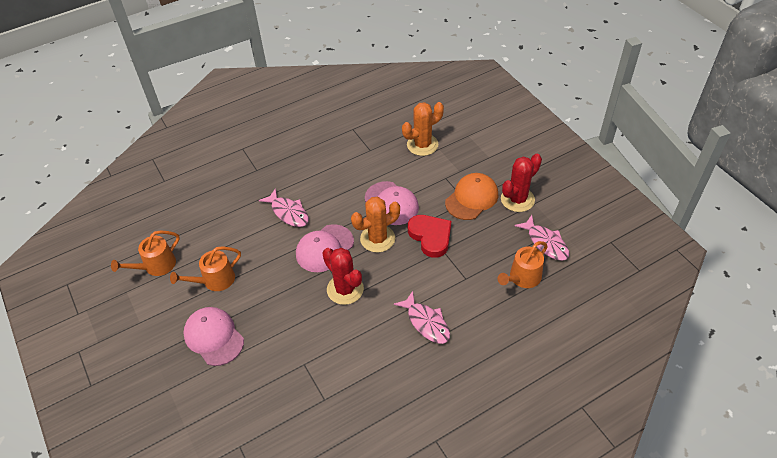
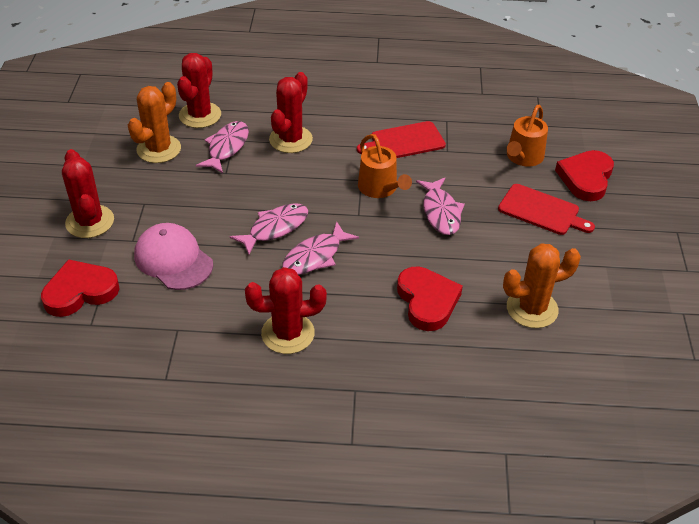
orange cap: [445,173,498,220] = 1 -> none = 0
orange watering can: [111,231,180,276] [170,246,241,291] [497,241,548,288] = 3 -> [358,134,412,198] [507,105,548,167] = 2
pink cap: [183,307,244,366] [296,224,354,272] [365,181,419,225] = 3 -> [134,223,213,290] = 1
pink fish: [259,188,309,227] [394,291,450,344] [515,215,569,261] = 3 -> [196,121,249,174] [230,203,308,255] [282,221,359,275] [416,178,465,235] = 4
red cactus: [322,248,364,305] [501,154,542,212] = 2 -> [62,149,114,238] [177,53,221,128] [245,267,327,354] [269,72,313,153] = 4
red cutting board: none = 0 -> [357,121,446,158] [498,184,595,235] = 2
red heart: [408,215,451,258] = 1 -> [41,259,119,317] [397,267,463,331] [555,150,614,201] = 3

